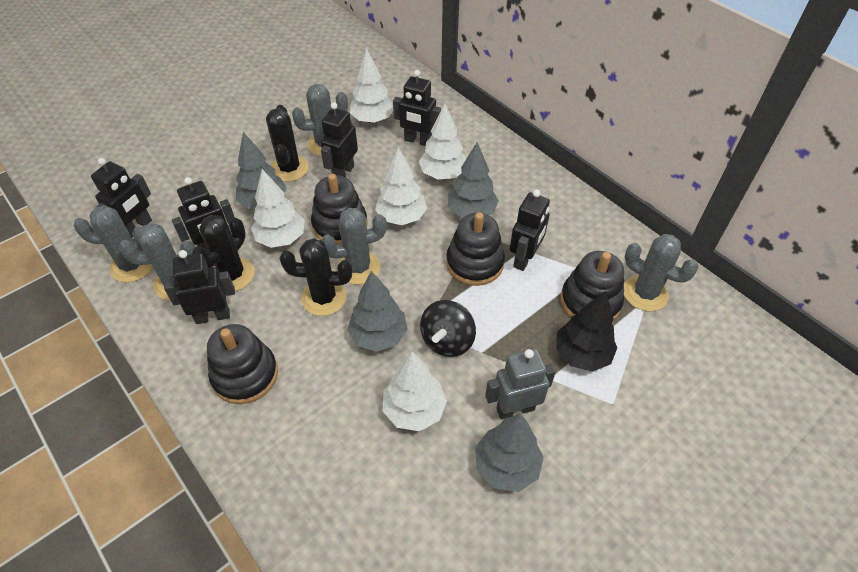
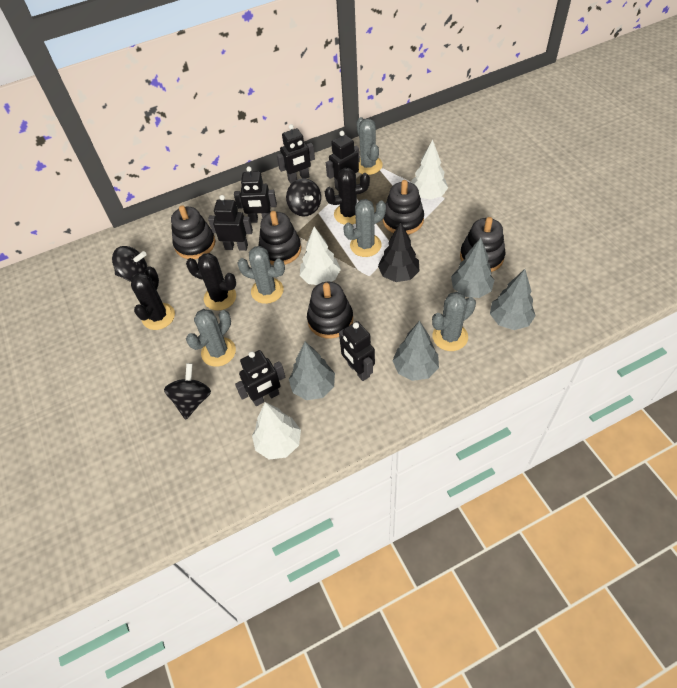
black spinning top: [420,300,476,357] = 1 -> [112,246,147,282] [164,363,211,420] [286,178,321,217] = 3
black stacking toy: [207,324,278,404] [311,174,368,245] [446,212,505,286] [560,251,624,321] = 4 -> [171,205,215,259] [259,211,301,265] [307,282,353,339] [383,180,424,234] [460,217,505,272] = 5
grey robot: [485,348,556,420] = 1 -> none = 0
white tree: [251,169,305,248] [349,48,393,124] [375,147,427,225] [383,352,447,431] [419,103,467,179] = 5 -> [252,402,301,460] [300,227,341,285] [411,140,448,199] = 3

